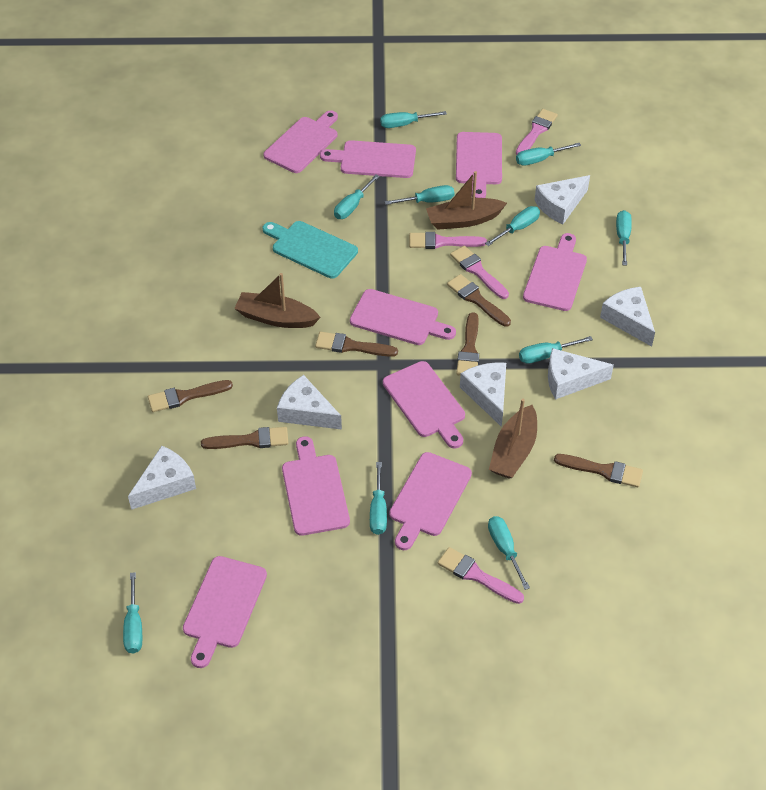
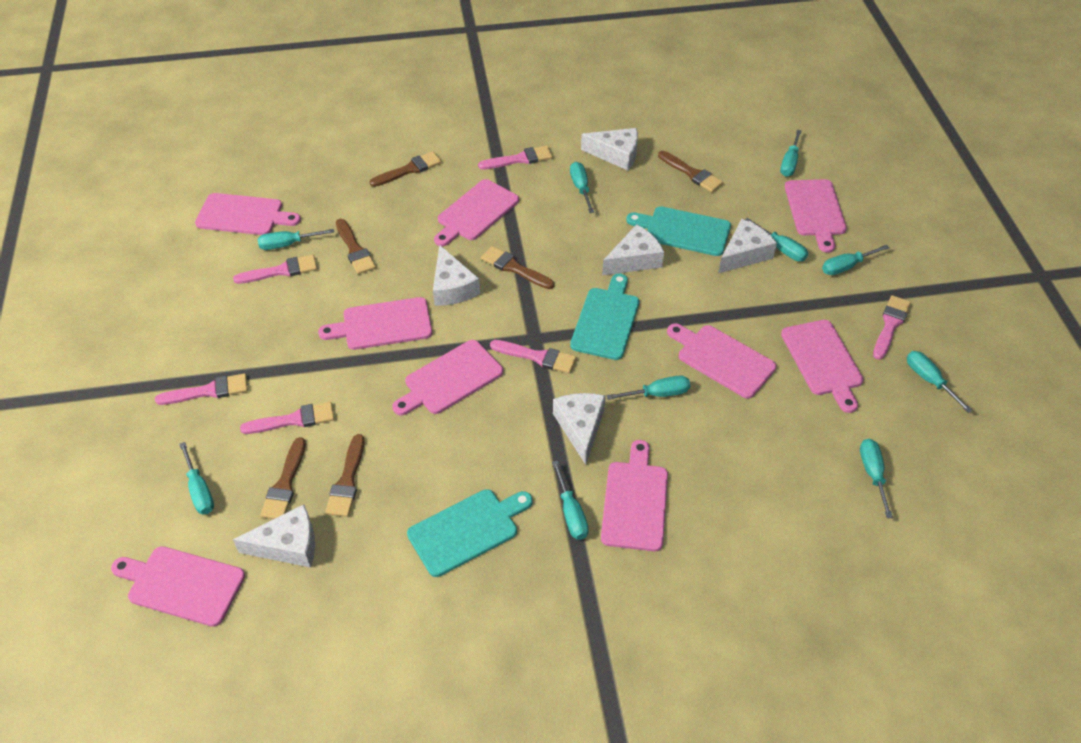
brown boat: [234,273,321,328] [426,171,507,230] [489,399,537,479] = 3 -> none = 0
pink brush: [409,232,487,249] [438,547,524,604] [450,246,509,299] [516,109,558,155] = 4 -> [155,373,248,405] [233,255,317,284] [240,402,334,434] [478,146,553,169] [490,340,576,373] [873,295,911,360] = 6
turquoise cutting board: [263,221,358,279] = 1 -> [407,489,533,577] [570,273,639,360] [626,206,731,256] = 3

